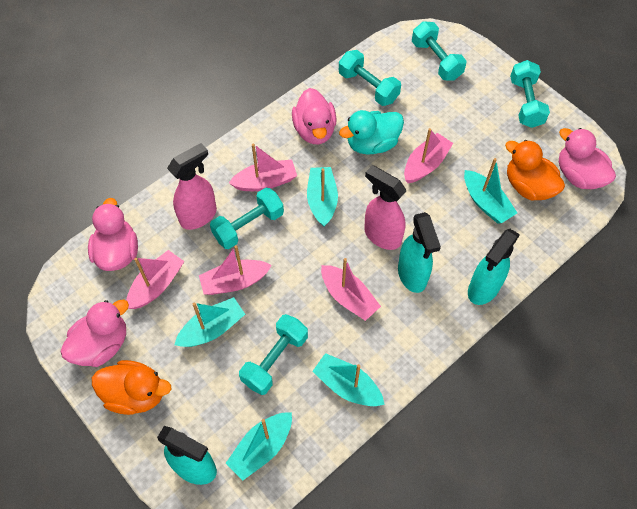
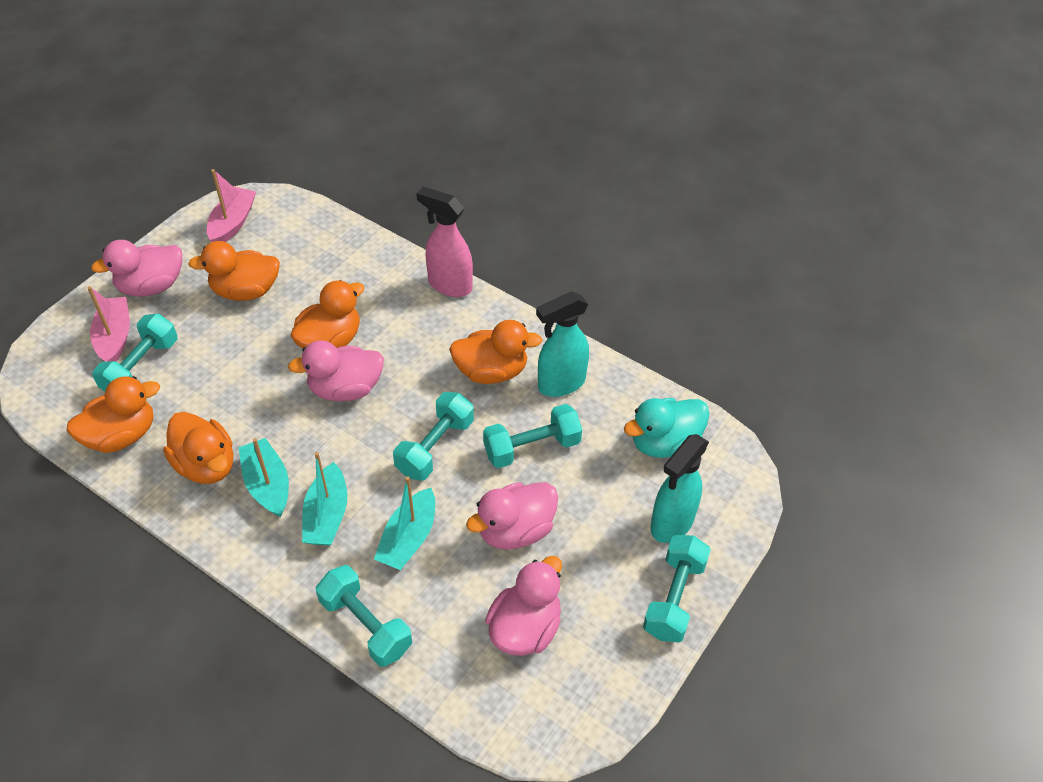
orange duck: [92,360,171,415] [505,140,565,201] = 2 -> [66,376,160,453] [163,412,234,484] [188,241,280,301] [290,280,365,348] [449,320,543,384] = 5
pink boat: [126,250,184,309] [199,245,272,295] [229,144,297,191] [321,258,381,321] [404,128,453,183] = 5 -> [87,286,130,362] [207,169,256,242] = 2
pink spray bottle: [167,143,217,230] [364,165,406,250] = 2 -> [416,187,473,297] = 1
turquoise boat: [174,297,245,347] [226,412,292,480] [307,167,338,227] [312,353,385,406] [464,158,517,223] = 5 -> [239,438,289,517] [302,452,347,546] [374,476,435,570] = 3
turquoise spray bottle: [157,426,217,485] [398,212,441,293] [468,229,520,305] = 3 -> [536,291,589,397] [650,434,709,543] = 2

